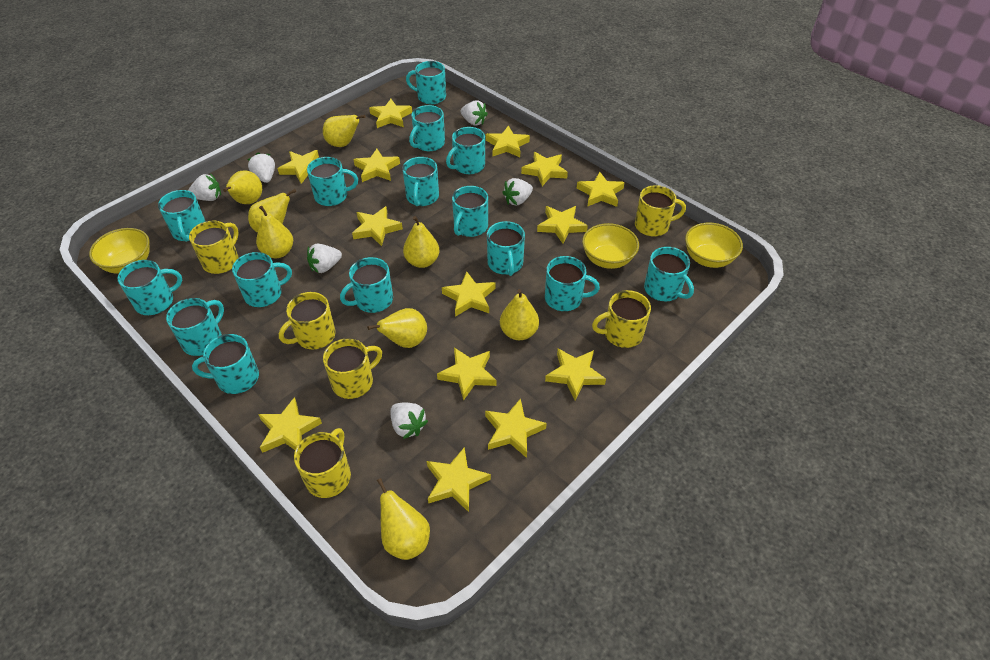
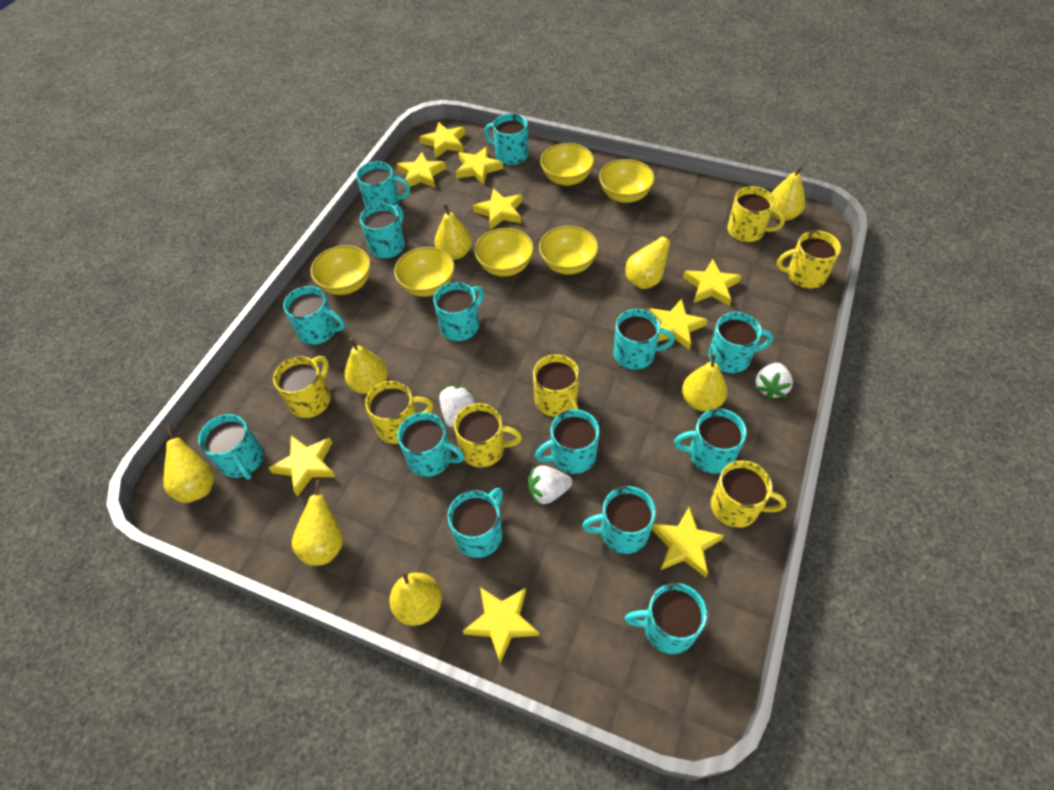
turquoise mug: [117,260,182,315] [158,190,206,242] [166,298,224,356] [192,334,259,394] [232,252,292,307] [307,157,358,206] [340,257,393,313] [402,157,439,206] [406,61,446,104] [409,105,445,151] [446,127,485,174] [452,186,488,237] [487,221,525,276] [545,256,600,311] [644,247,694,301] = 15 -> [198,414,263,480] [283,286,345,345] [356,161,410,208] [360,203,405,258] [397,412,464,477] [433,282,484,341] [448,488,503,558] [484,114,528,165] [535,409,600,474] [582,486,656,554] [613,309,675,370] [625,583,707,654] [674,408,747,474] [709,312,773,373] = 14
white strawberry: [188,173,221,201] [247,152,275,183] [307,244,342,273] [390,402,428,439] [460,100,488,125] [502,178,533,206] = 6 -> [439,386,475,427] [528,466,572,505] [755,362,793,399] = 3
yellow bowl: [89,228,150,274] [582,223,639,269] [685,223,743,268] = 3 -> [310,245,371,295] [394,247,455,297] [474,228,534,276] [539,226,599,274] [540,143,594,186] [599,159,655,203] = 6
yellow mug: [189,221,239,274] [279,292,336,349] [294,428,351,498] [323,338,382,399] [592,290,651,348] [635,185,686,236] = 6 -> [273,356,331,418] [365,381,433,444] [454,403,522,467] [533,354,579,417] [711,460,786,528] [727,186,785,242] [777,230,841,289] = 7
yellow star: [258,397,322,453] [277,150,319,184] [352,206,403,246] [353,149,400,182] [369,99,412,128] [427,448,491,512] [437,348,496,401] [442,271,496,317] [485,398,547,458] [486,126,530,157] [521,152,568,186] [537,206,588,244] [545,349,606,400] [577,171,625,207] = 14 -> [269,436,335,497] [397,152,446,189] [419,122,466,158] [455,147,503,185] [463,587,539,663] [473,188,523,230] [649,298,708,350] [651,507,724,577] [683,259,742,306] = 9

